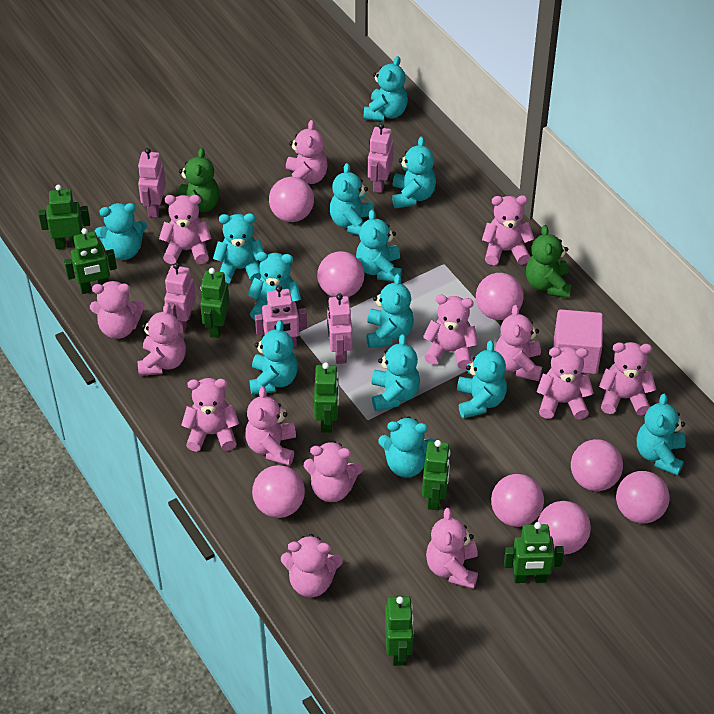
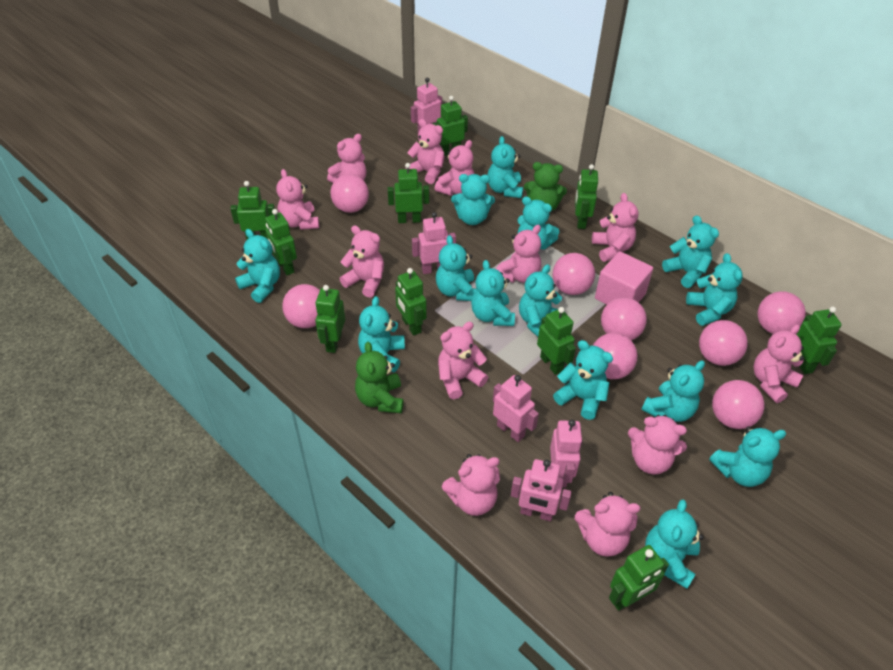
green robot: [39,185,90,249] [64,228,117,294] [200,268,230,338] [314,362,339,433] [385,596,414,666] [422,440,450,510] [504,522,564,583] = 7 -> [230,181,275,240] [265,209,297,275] [315,285,345,353] [388,163,429,223] [395,268,427,336] [433,96,468,156] [537,307,576,375] [575,164,598,229] [609,545,669,611] [796,307,842,374] = 10
pink teddy bear: [90,281,145,339] [138,303,186,376] [159,195,212,264] [181,378,239,452] [245,387,296,466] [281,534,342,597] [286,120,328,184] [304,441,363,502] [423,294,478,369] [426,508,478,589] [482,195,534,265] [495,305,542,381] [536,347,594,420] [599,342,656,415] = 14 -> [276,169,319,230] [327,134,366,183] [340,225,384,298] [405,119,444,184] [434,140,475,196] [438,322,488,399] [442,454,500,516] [496,225,541,283] [575,492,641,557] [592,193,638,262] [628,415,687,475] [753,324,804,403] = 12
turquoise teddy bear: [95,203,147,260] [213,213,264,283] [247,252,301,320] [249,320,298,395] [330,163,374,235] [356,210,402,282] [364,56,408,121] [366,274,414,348] [371,334,420,411] [378,417,436,477] [392,137,436,208] [457,340,507,418] [637,394,686,476] = 13 -> [235,229,280,303] [358,296,405,372] [436,235,477,301] [451,174,495,225] [471,260,515,326] [488,136,523,198] [517,196,559,250] [519,264,565,337] [553,340,613,420] [642,360,705,422] [645,499,704,589] [662,215,719,288] [686,253,743,326] [709,426,786,487] = 14

